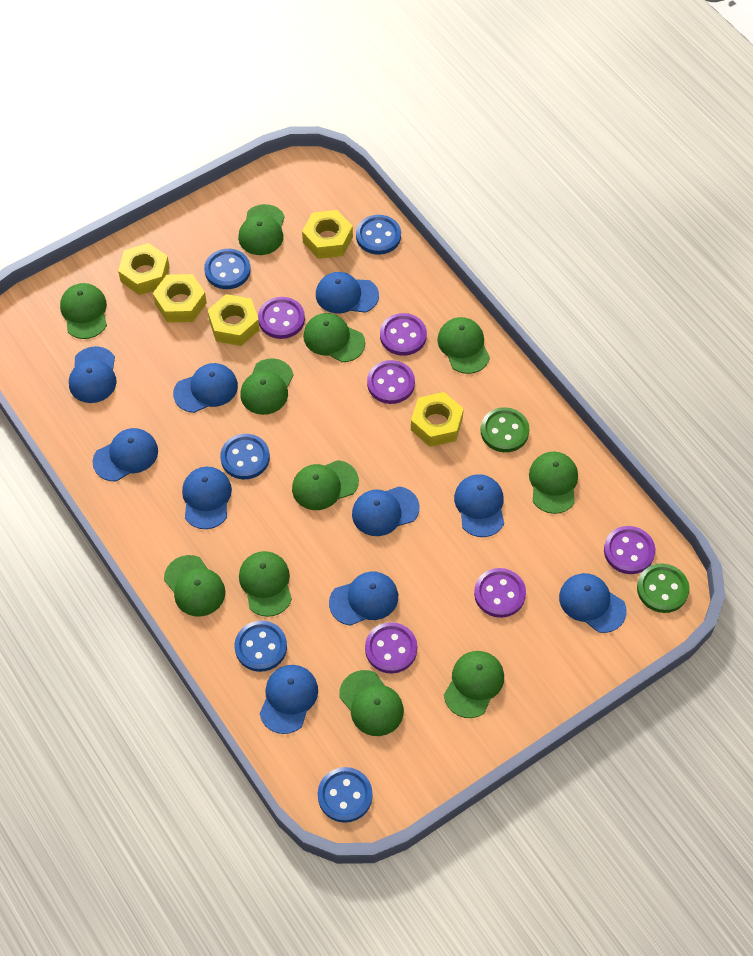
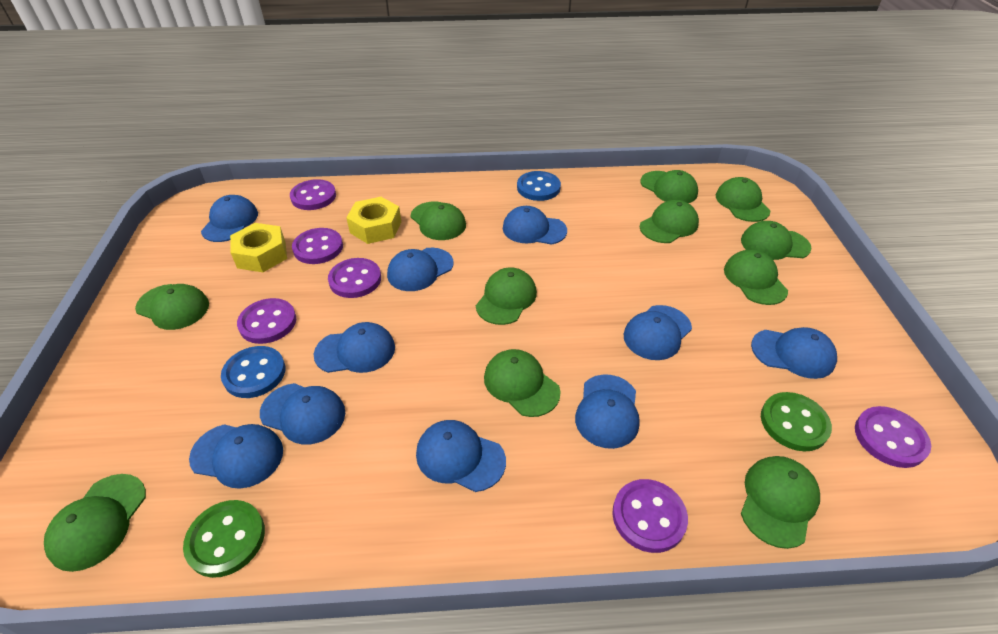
blue button: [204,249,251,289] [220,434,270,479] [234,621,287,672] [318,767,373,823] [356,215,401,255] = 5 -> [221,346,286,398] [517,171,561,201] = 2
yellow nut: [118,243,170,295] [153,274,207,323] [208,294,260,346] [302,210,353,259] [411,392,464,447] = 5 -> [230,223,287,272] [346,197,401,244] = 2

